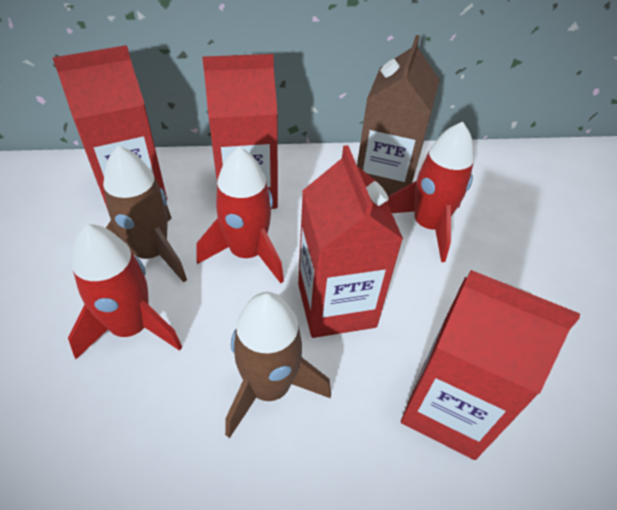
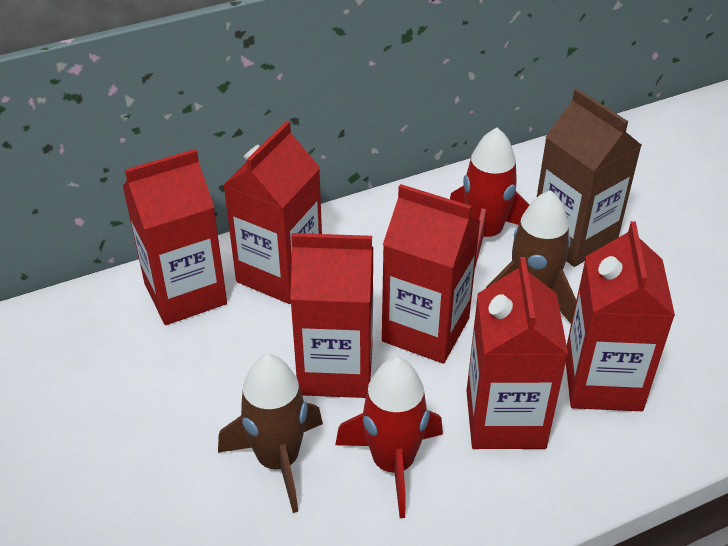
red carton: [52,45,167,210] [202,54,278,209] [298,145,403,338] [401,270,580,460] = 4 -> [123,149,227,325] [223,121,322,304] [290,233,373,398] [382,184,480,364] [467,257,568,449] [566,221,675,411] = 6
red rocket: [68,224,182,359] [196,147,284,283] [387,122,474,262] = 3 -> [335,357,443,518] [450,128,529,267] = 2

